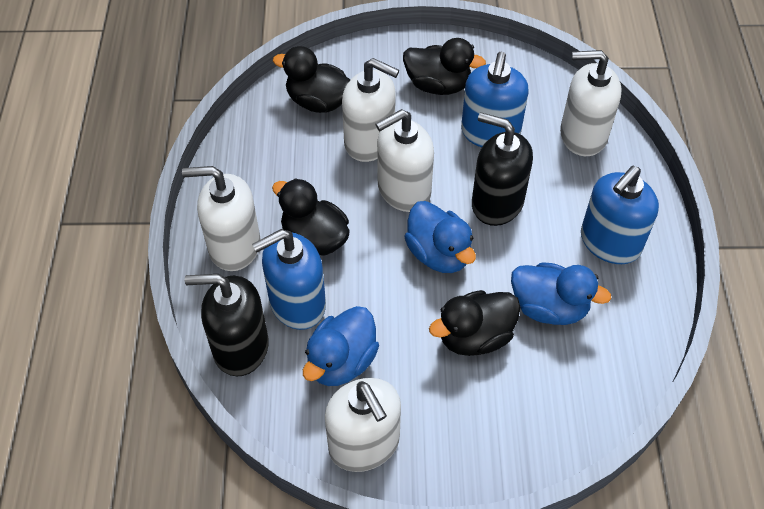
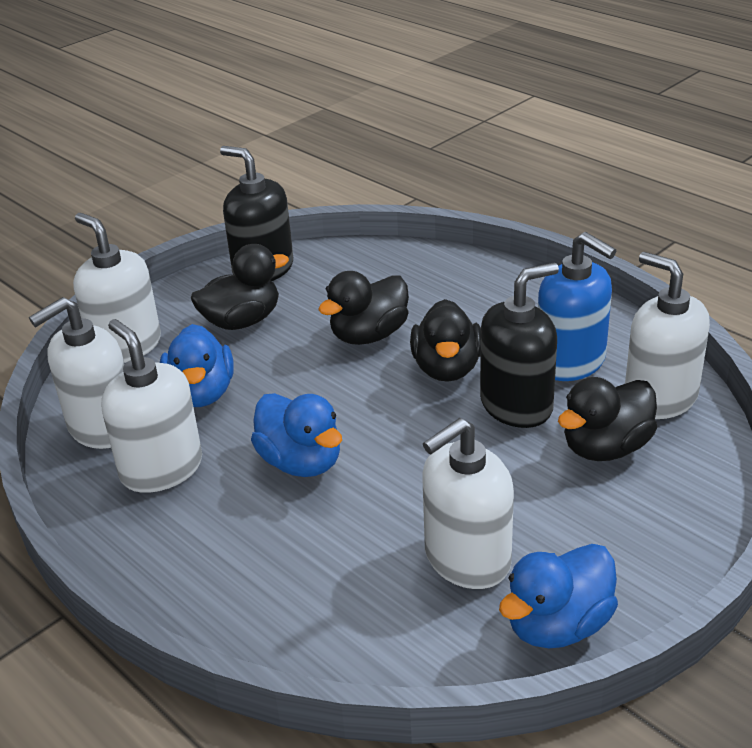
blue soap dispenser: [252,229,326,330] [461,52,528,147] [581,166,659,264] = 3 -> [538,232,617,381] = 1

